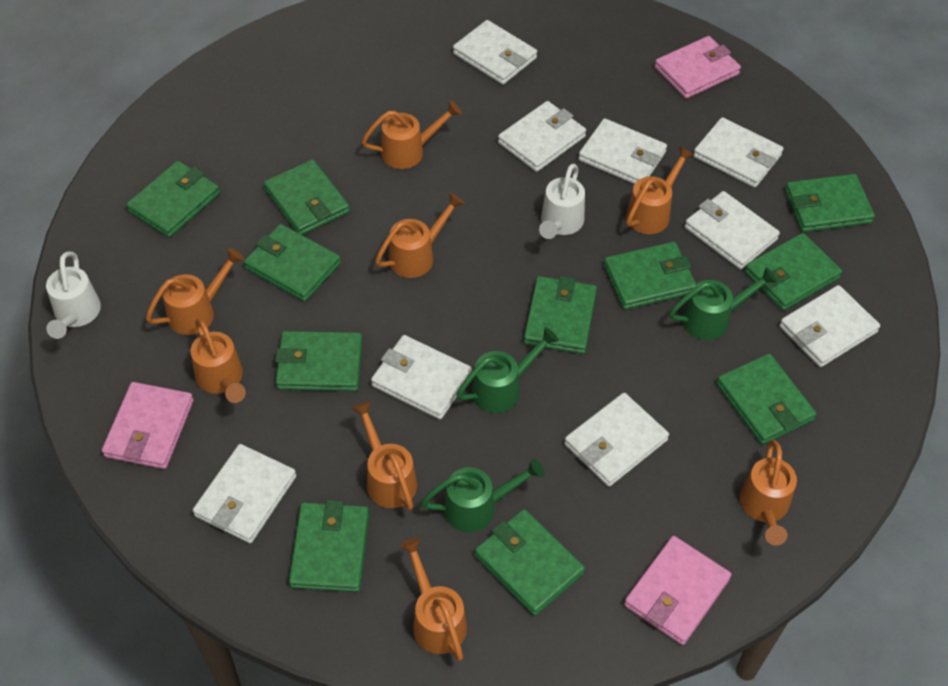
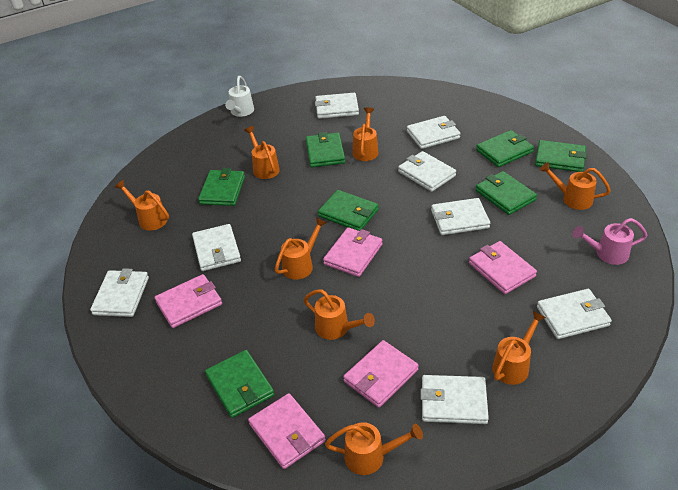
green wallet: [126,161,220,238] [244,224,341,302] [264,159,350,235] [275,331,363,391] [289,500,369,592] [475,509,585,616] [524,276,597,354] [604,242,696,310] [717,354,817,445] [745,233,842,311] [785,174,875,232] = 11 -> [198,168,245,206] [205,350,275,418] [306,132,345,167] [318,190,379,231] [476,130,534,167] [476,171,537,215] [535,140,587,172] = 7
green watering can: [421,458,544,532] [456,327,559,413] [669,267,777,340] = 3 -> none = 0
pink wallet: [102,382,194,469] [624,536,732,645] [655,36,741,99] = 3 -> [154,274,222,328] [248,393,326,469] [323,227,383,277] [343,340,419,408] [469,241,537,294] = 5
pink watering can: none = 0 -> [573,218,647,265] = 1
white wallet: [193,444,296,543] [371,335,472,419] [453,20,537,85] [498,101,586,172] [564,393,669,487] [578,118,667,184] [685,191,780,269] [693,117,783,188] [779,285,880,367] = 9 -> [90,268,149,317] [192,224,241,271] [315,93,359,119] [398,151,456,192] [407,116,461,149] [420,375,489,424] [431,198,490,235] [537,289,612,339] = 8
white watering can: [46,251,101,339] [539,164,585,239] = 2 -> [225,76,254,117] = 1

